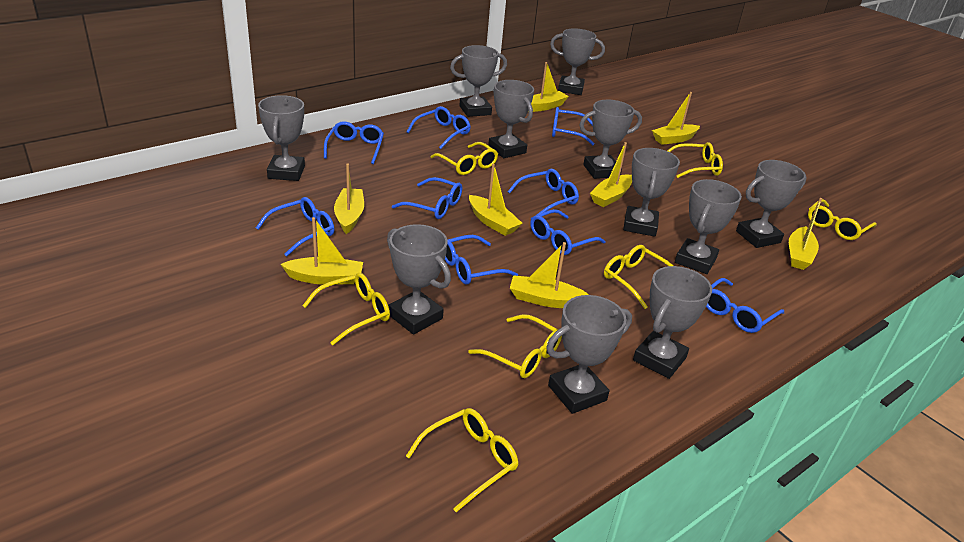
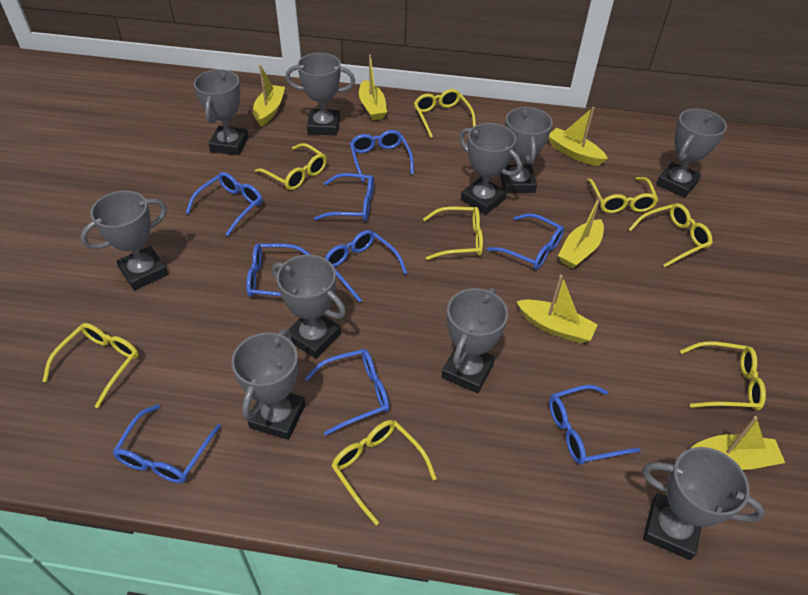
grey trophy: [258,95,305,181] [387,224,451,335] [450,45,507,117] [488,80,534,158] [546,295,632,414] [550,28,605,95] [579,100,642,179] [623,148,680,237] [633,266,712,379] [675,179,742,274] [736,160,807,248] = 11 -> [80,191,168,290] [194,69,248,155] [232,329,305,440] [272,254,346,359] [285,53,355,135] [441,288,508,393] [459,123,522,215] [500,107,553,193] [642,447,765,560] [656,108,727,198] = 10
yellow boat: [280,217,363,285] [334,164,364,234] [469,164,523,236] [510,242,589,308] [528,62,569,112] [590,142,632,207] [652,92,700,145] [789,198,822,270] = 8 -> [253,65,285,126] [359,54,387,120] [516,275,598,343] [548,107,608,166] [558,196,604,268] [690,416,785,470] = 6
yellow glasses: [302,273,390,345] [406,408,518,512] [431,142,498,175] [468,314,562,378] [604,245,673,309] [667,142,723,178] [808,199,877,240] = 7 -> [42,323,139,408] [255,143,327,190] [331,420,437,525] [414,89,476,138] [423,207,483,260] [587,177,658,213] [628,203,712,267] [680,341,766,410] = 8

